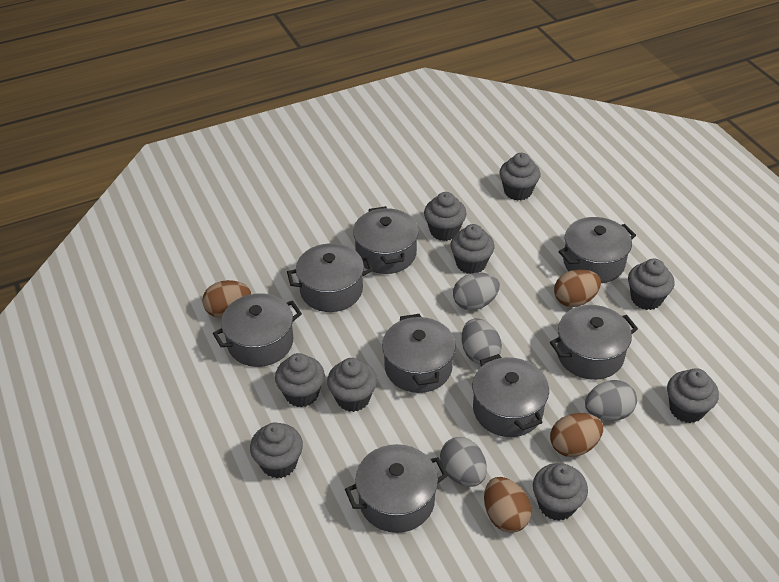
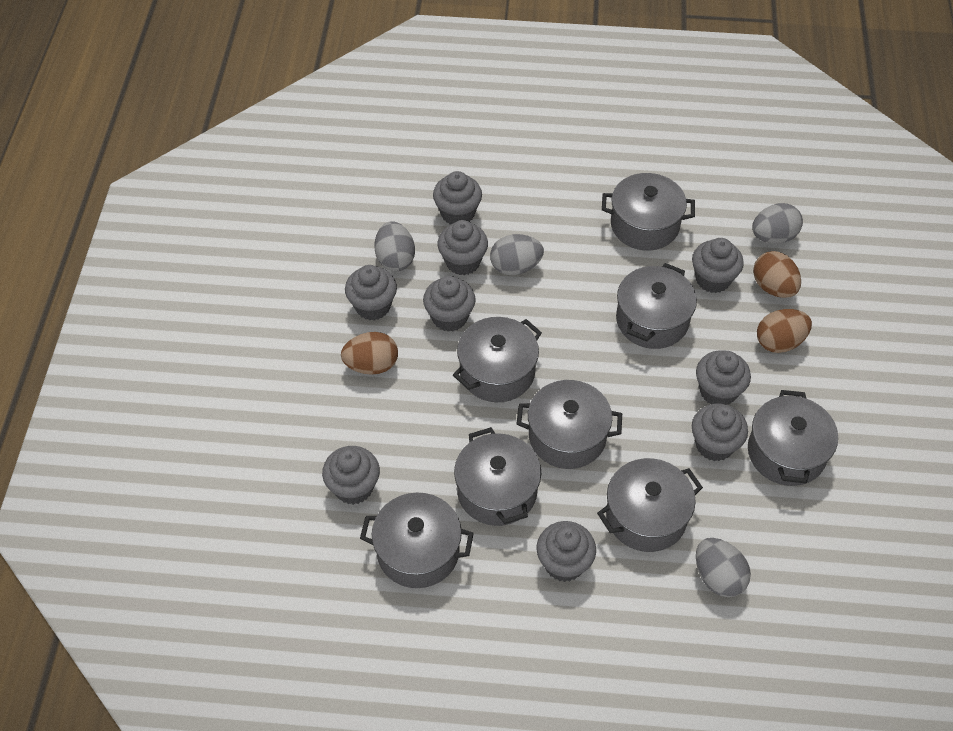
brown egg: [202,280,251,318] [484,477,532,533] [550,413,603,457] [554,269,601,307] = 4 -> [341,332,398,375] [753,251,801,298] [757,309,812,353] = 3

